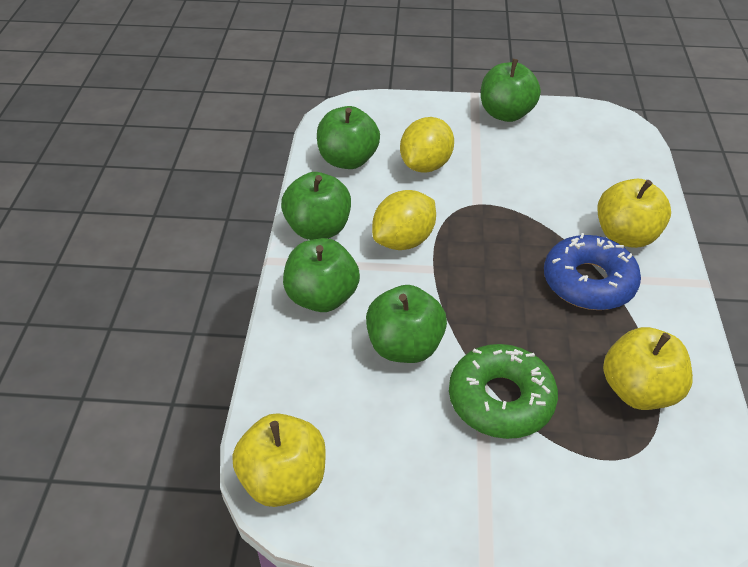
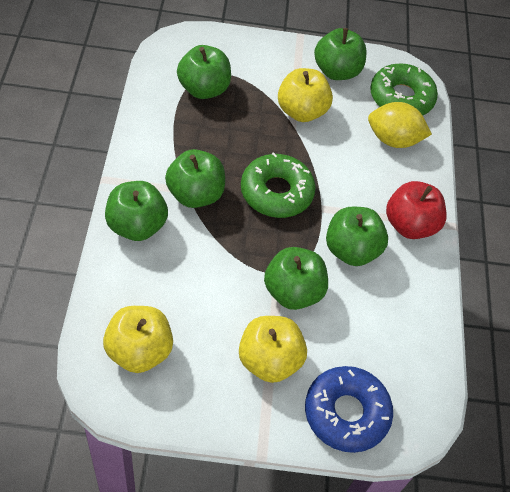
green apple: [281,172,351,240] [283,238,360,312] [317,106,380,169] [366,285,447,363] [481,59,541,122] = 5 -> [105,181,168,241] [165,149,225,208] [177,45,231,99] [264,247,328,310] [314,28,367,80] [326,207,388,266] = 6
green donut: [449,344,558,439] = 1 -> [241,152,316,218] [370,63,438,115] = 2
red apple: none = 0 -> [386,181,447,239] = 1
yellow lemon: [372,190,436,250] [400,117,454,173] = 2 -> [368,102,432,148] = 1

